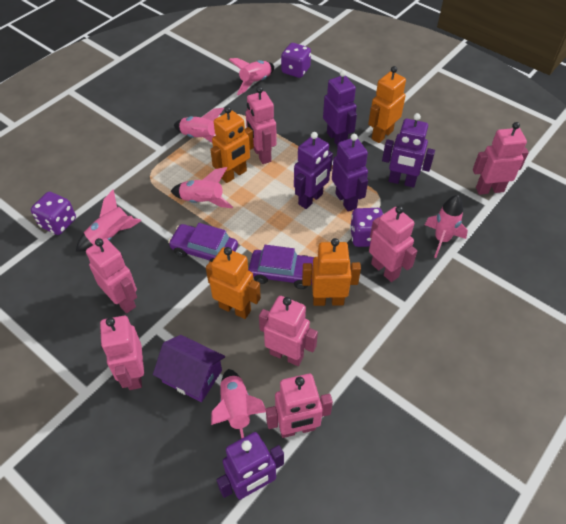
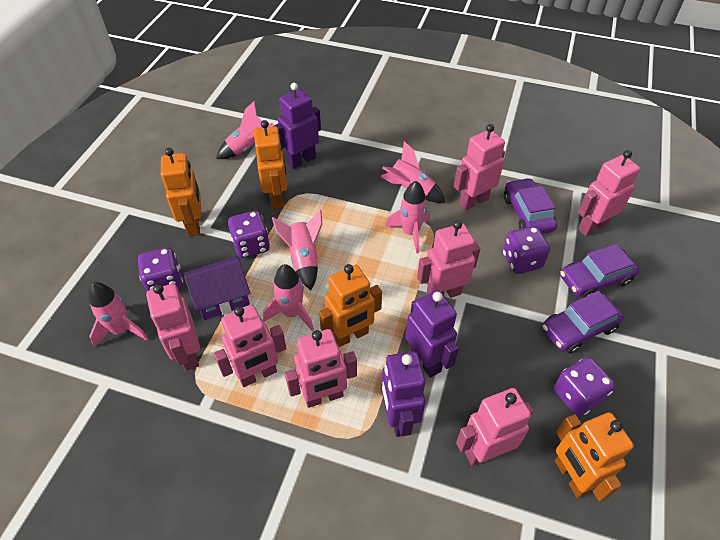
purple car: [168,223,238,262] [248,245,314,289] = 2 -> [504,178,557,234] [542,291,624,354] [560,244,639,298] = 3
purple dice: [31,192,76,235] [281,43,311,78] [350,208,383,247] = 3 -> [138,247,183,291] [228,211,270,258] [503,226,550,274] [554,357,615,416] = 4
purple robot: [217,432,284,500] [294,132,333,209] [323,70,357,146] [332,134,368,212] [382,113,435,188] = 5 -> [272,83,321,169] [381,351,425,437] [406,290,459,378] = 3

